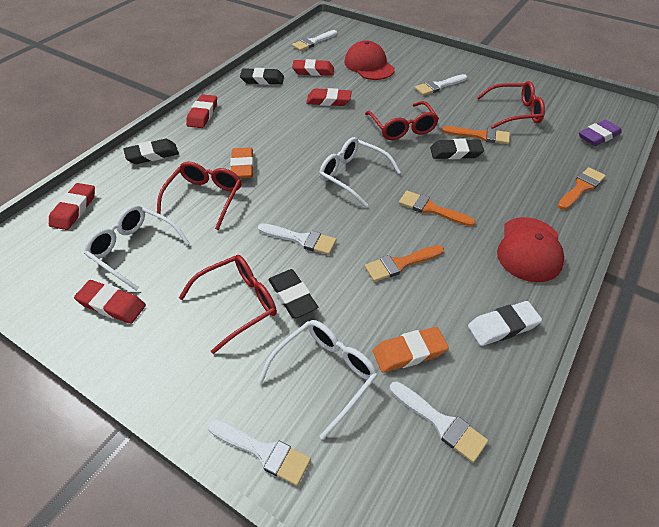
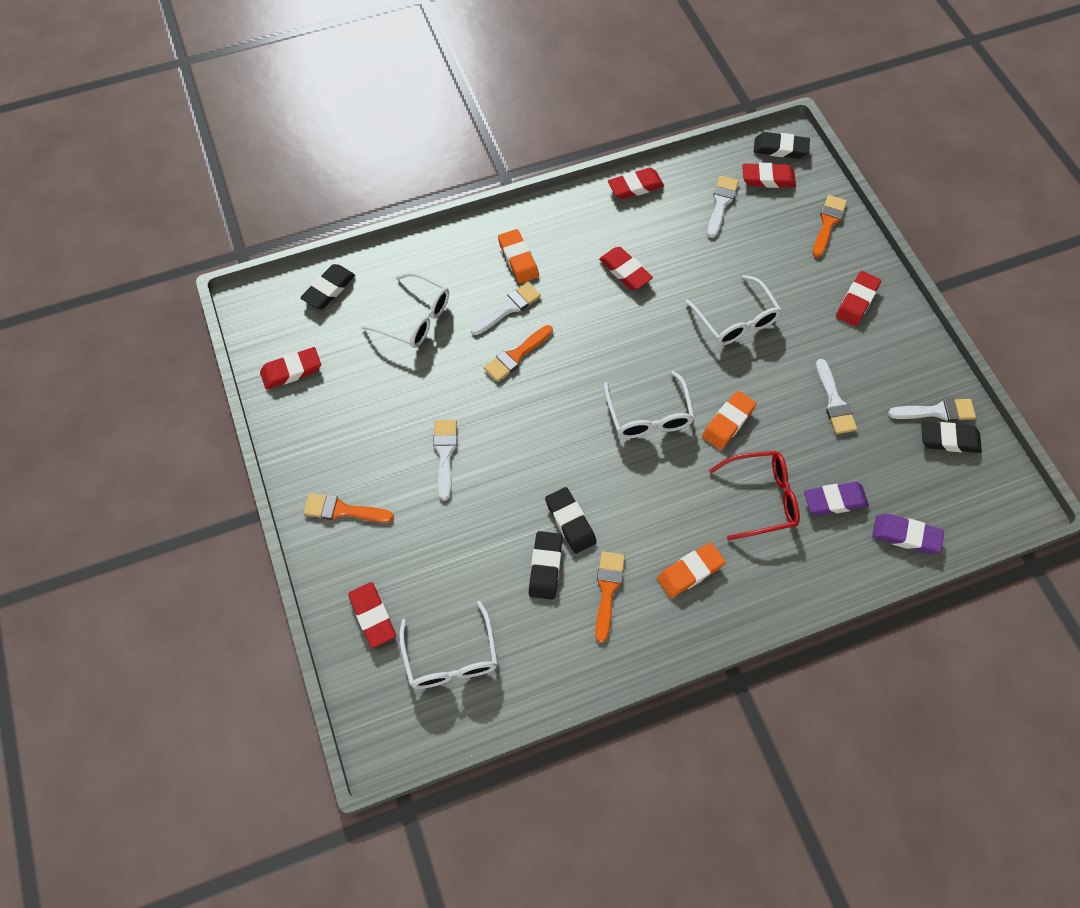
black eraser: [123,139,179,164] [240,68,284,85] [268,269,318,318] [430,139,484,159] = 4 -> [300,264,355,309] [529,531,562,600] [545,487,597,554] [753,132,810,159] [921,422,982,453] = 5
orange eraser: [230,147,254,179] [373,327,449,373] = 2 -> [498,229,539,284] [657,542,725,598] [702,391,757,450] = 3
purple eraser: [579,120,622,146] = 1 -> [804,482,869,516] [872,514,944,554] = 2
red cap: [344,40,395,80] [497,217,564,282] = 2 -> none = 0
red eraser: [49,183,95,230] [74,280,146,324] [186,94,217,128] [292,59,334,76] [306,88,352,106] = 5 -> [260,347,321,390] [348,582,396,648] [599,247,653,290] [608,167,664,199] [742,163,796,188] [836,271,881,326] = 6
red glasses: [157,161,241,230] [179,255,277,354] [365,101,439,140] [477,81,545,129] = 4 -> [709,451,800,540] = 1
white eraser: [468,301,542,346] = 1 -> none = 0
white glasses: [84,205,190,291] [258,320,378,440] [319,137,401,207] = 3 -> [361,272,449,348] [399,601,498,689] [604,371,695,438] [685,275,782,345] = 4

